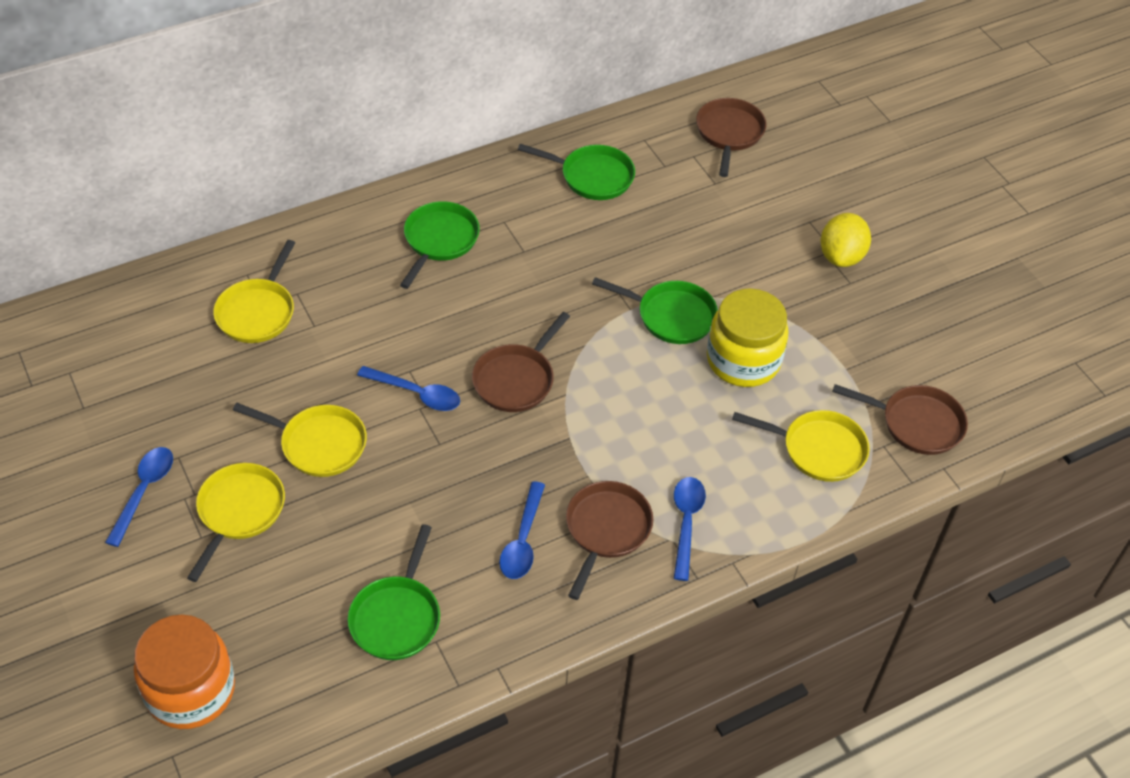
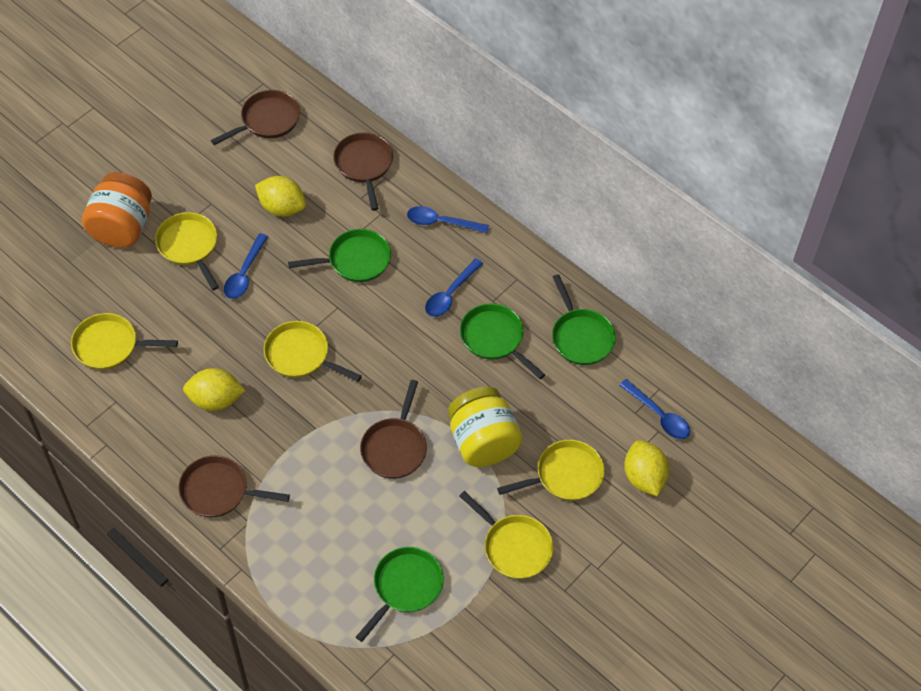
yellow lemon: [821,213,871,267] = 1 -> [183,368,246,411] [255,176,306,217] [624,440,669,496] = 3
yellow pan: [187,463,285,582] [213,240,295,343] [233,403,367,477] [732,410,870,482] = 4 -> [71,313,178,370] [155,212,219,290] [264,321,362,382] [459,491,554,579] [497,440,605,501] = 5

